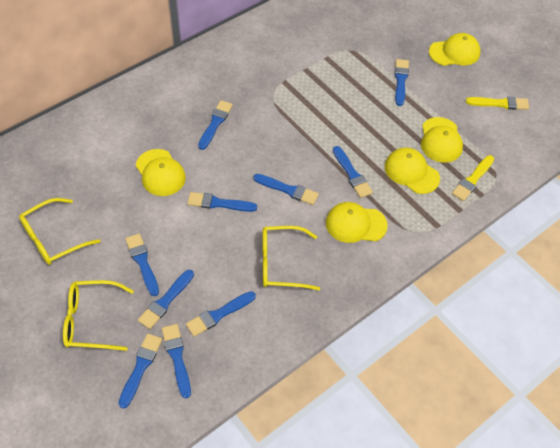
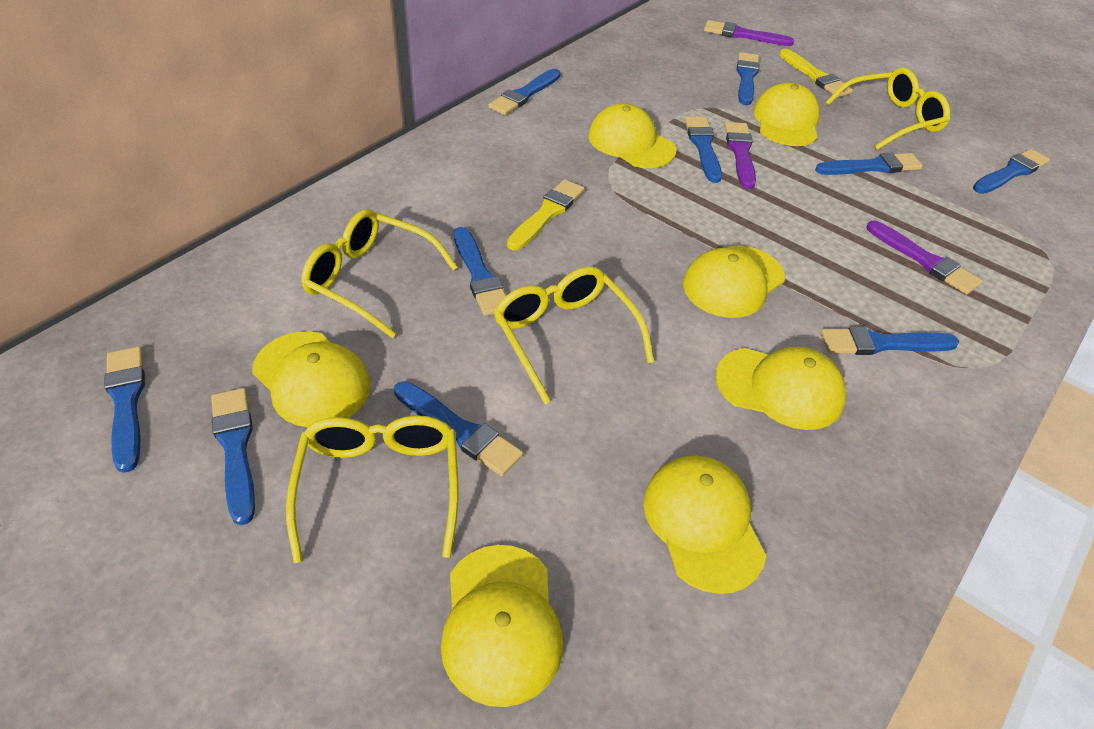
purple brush: none = 0 -> [704,20,794,46] [725,122,756,189] [866,221,982,295] = 3
yellow cap: [136,149,186,196] [326,202,388,243] [385,148,440,194] [421,117,463,163] [429,33,480,66] = 5 -> [252,331,371,427] [441,545,563,707] [588,103,676,168] [643,455,766,594] [683,245,785,318] [716,347,847,430] [753,82,820,146] = 7
yellow glasses: [19,198,100,265] [63,280,134,351] [263,226,320,290] = 3 -> [286,415,458,563] [301,209,457,338] [494,267,654,404] [825,68,950,150] = 4

